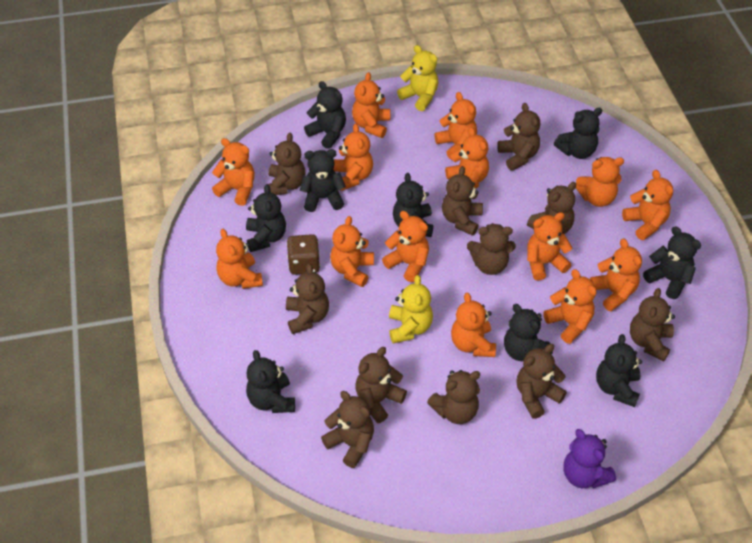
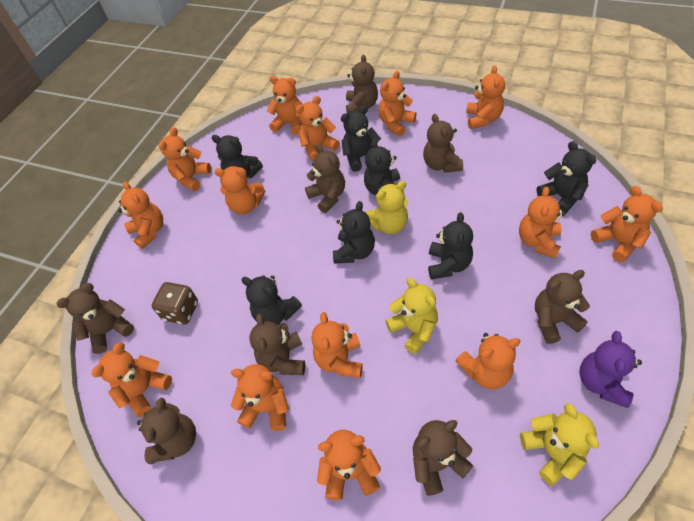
black teddy bear: [246,184,286,252] [246,350,295,413] [300,149,346,212] [304,81,346,149] [393,173,433,237] [504,304,553,361] [554,108,602,159] [596,334,642,407] [643,226,701,299] = 9 -> [212,135,263,178] [241,275,302,324] [333,201,375,264] [341,106,381,172] [364,139,400,195] [428,212,473,279] [537,141,596,213] = 7
brown teddy bear: [268,133,305,195] [286,263,329,334] [321,391,374,468] [356,347,407,423] [427,370,480,424] [442,166,483,236] [467,223,516,275] [497,103,540,171] [516,344,567,419] [527,182,576,234] [630,288,675,362] = 11 -> [57,283,134,354] [137,398,196,465] [249,313,305,375] [305,144,345,213] [346,54,378,113] [413,420,473,496] [423,114,463,173] [535,270,590,344] = 8
yellow teddy bear: [389,275,433,343] [397,45,438,111] = 2 -> [365,181,408,234] [386,278,438,354] [520,403,599,486] = 3

